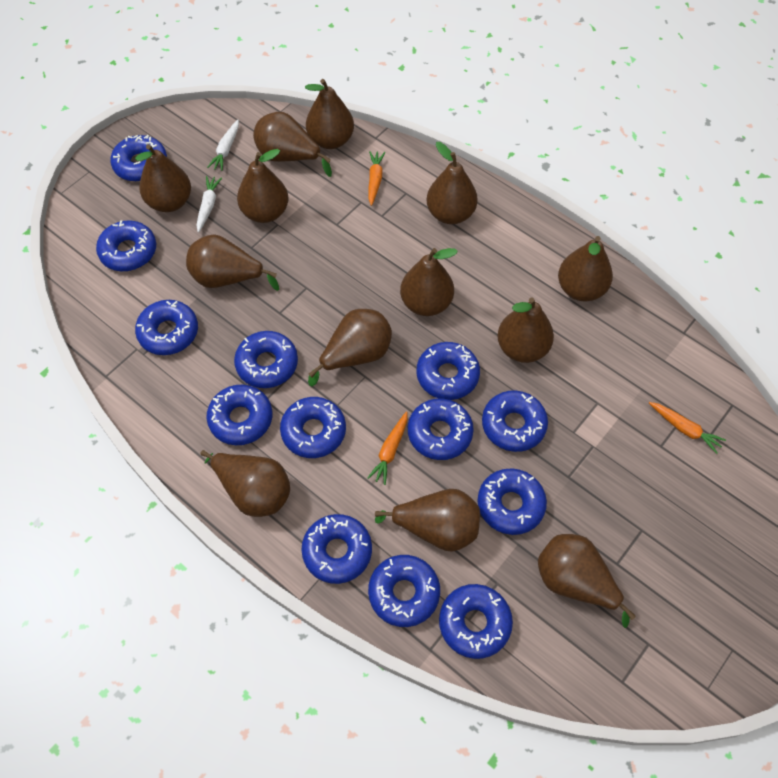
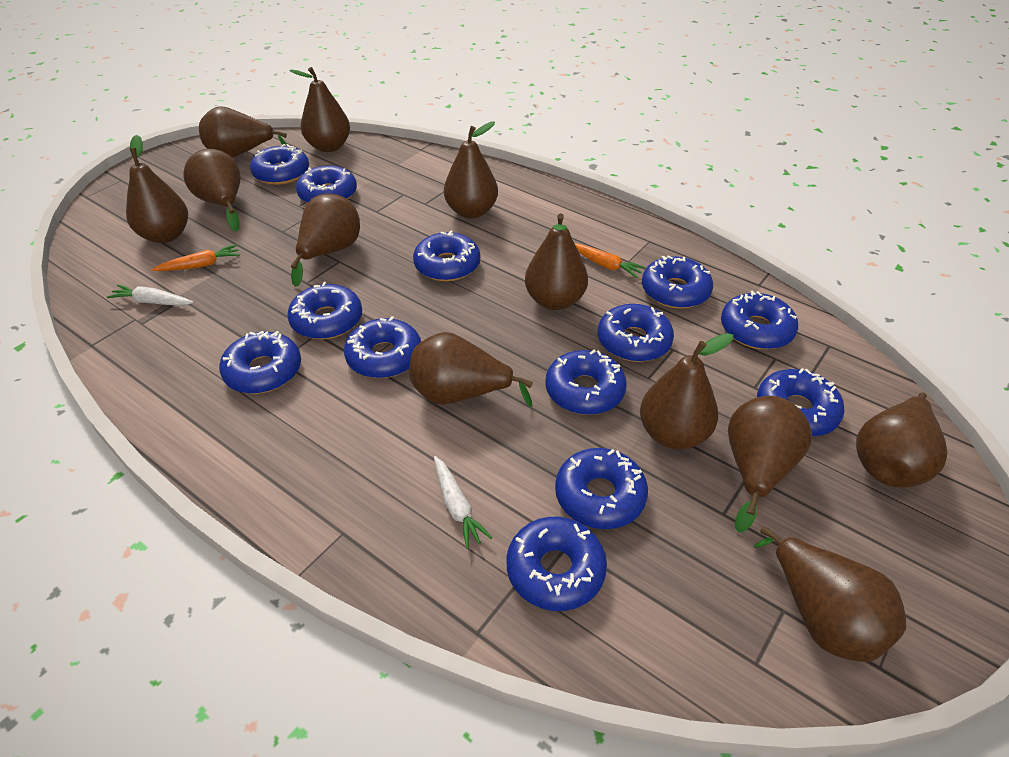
brown pear: [135,144,191,212] [186,234,279,291] [200,450,290,517] [237,149,288,223] [253,112,332,177] [305,79,354,149] [308,309,392,387] [375,489,480,552] [400,248,458,316] [427,142,478,224] [498,298,554,363] [538,534,636,628] [558,236,613,301] = 13 -> [126,135,188,243] [183,149,240,232] [199,107,287,158] [289,67,350,152] [291,194,360,287] [409,332,533,407] [444,121,498,218] [525,213,588,310] [640,333,733,449] [728,396,812,532] [753,526,906,662] [856,392,947,488] = 12
orange carrot: [367,411,407,485] [368,151,386,206] [649,402,726,454] = 3 -> [152,244,240,271] [575,243,646,278] = 2

